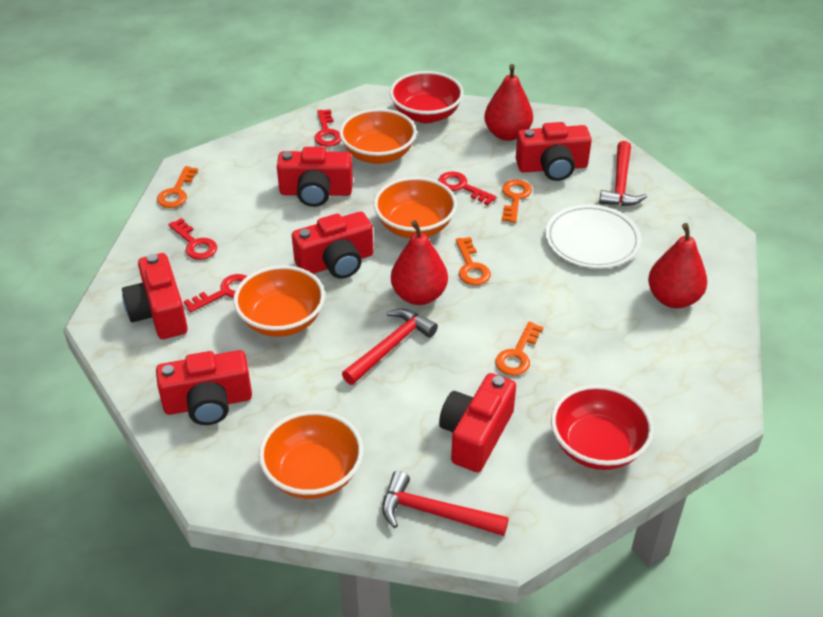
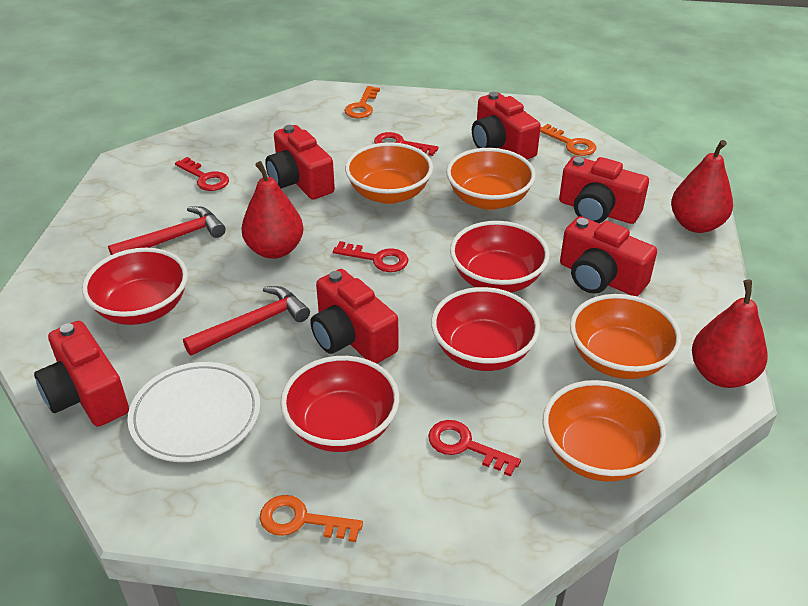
orange key: [157,166,198,208] [456,237,491,285] [495,322,543,376] [502,180,532,223] = 4 -> [260,495,363,542] [345,86,380,118] [540,124,596,156] = 3
red bowl: [390,71,464,123] [551,385,654,470] = 2 -> [82,248,188,325] [281,356,399,452] [431,287,540,371] [450,221,550,293] = 4
red hammer: [342,309,438,385] [382,471,509,536] [599,141,647,206] = 3 -> [108,206,226,255] [183,286,310,356] = 2

